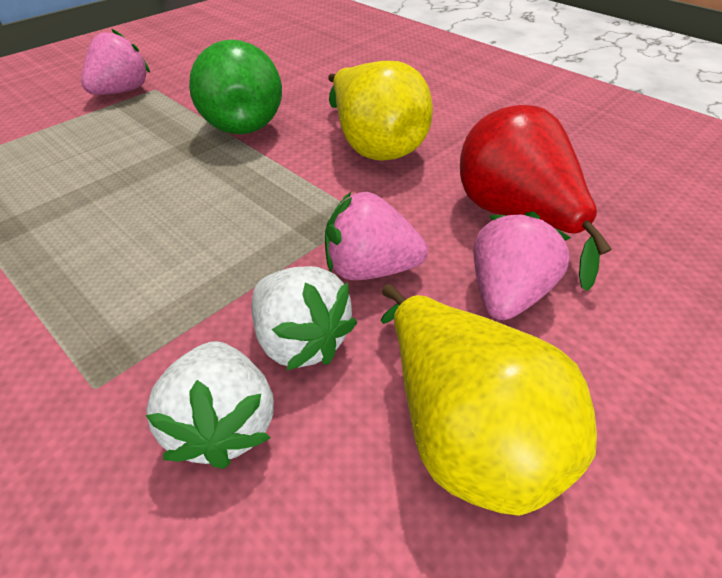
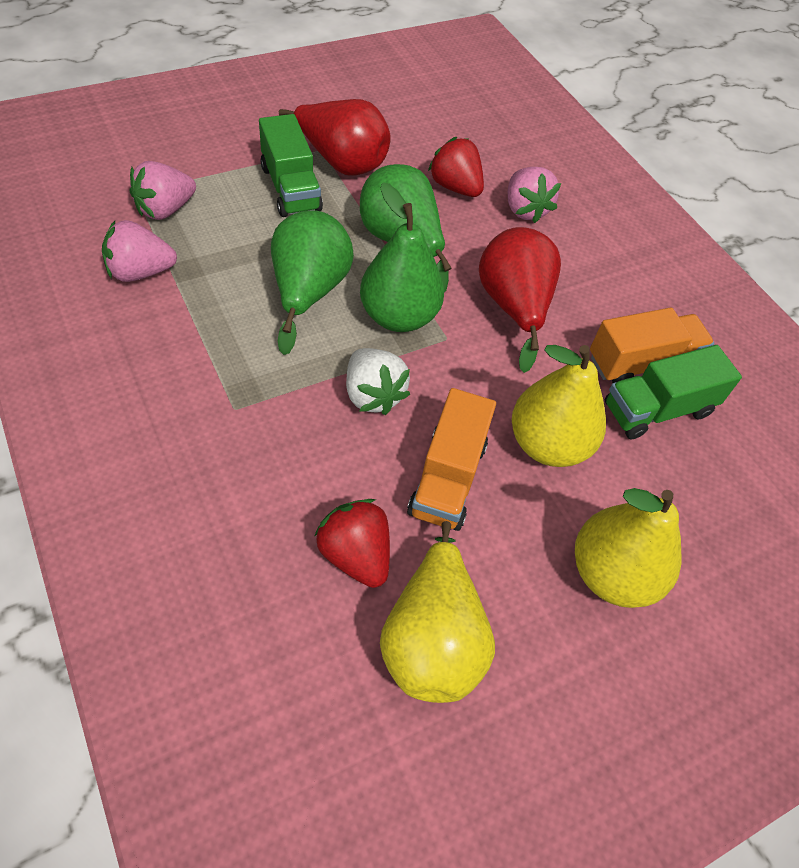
green pear: [189,40,282,134] = 1 -> [271,210,354,355] [360,164,452,293] [360,182,444,332] = 3
green truck: none = 0 -> [259,114,323,217] [605,345,742,440] = 2
orange truck: none = 0 -> [407,388,496,531] [590,307,715,383] = 2
red pear: [460,105,612,291] = 1 -> [279,99,391,176] [479,227,561,373] = 2
red strawberry: none = 0 -> [314,499,390,588] [428,137,484,197] = 2
white strawberry: [146,341,274,469] [251,266,357,371] = 2 -> [346,348,410,415] = 1
yellow pear: [328,61,433,161] [381,284,597,516] = 2 -> [380,521,495,703] [512,345,606,467] [575,488,682,608] = 3

